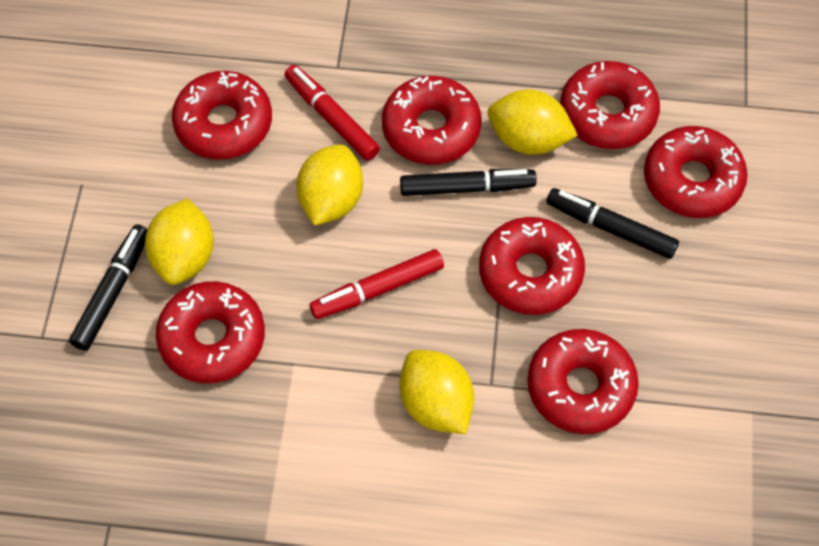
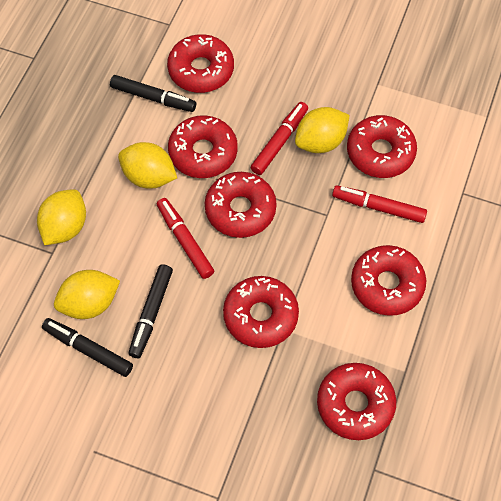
red marker: [284,65,380,161] [310,249,444,319] = 2 -> [157,198,214,279] [251,102,308,175] [332,185,427,223] = 3

